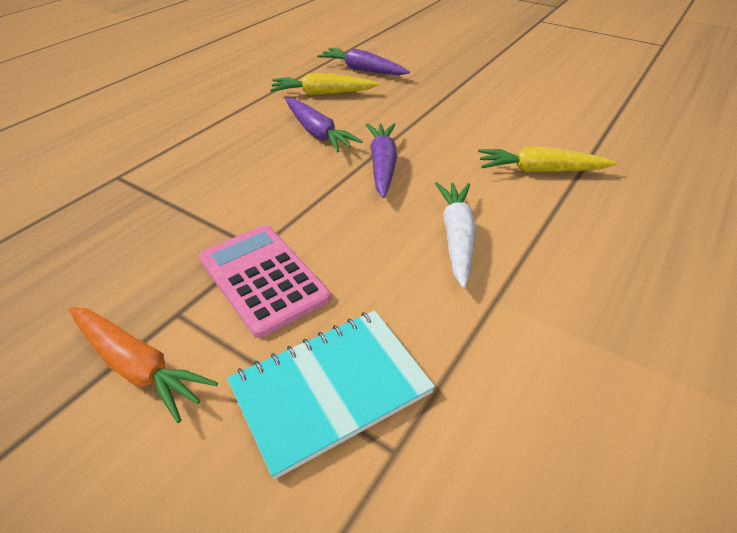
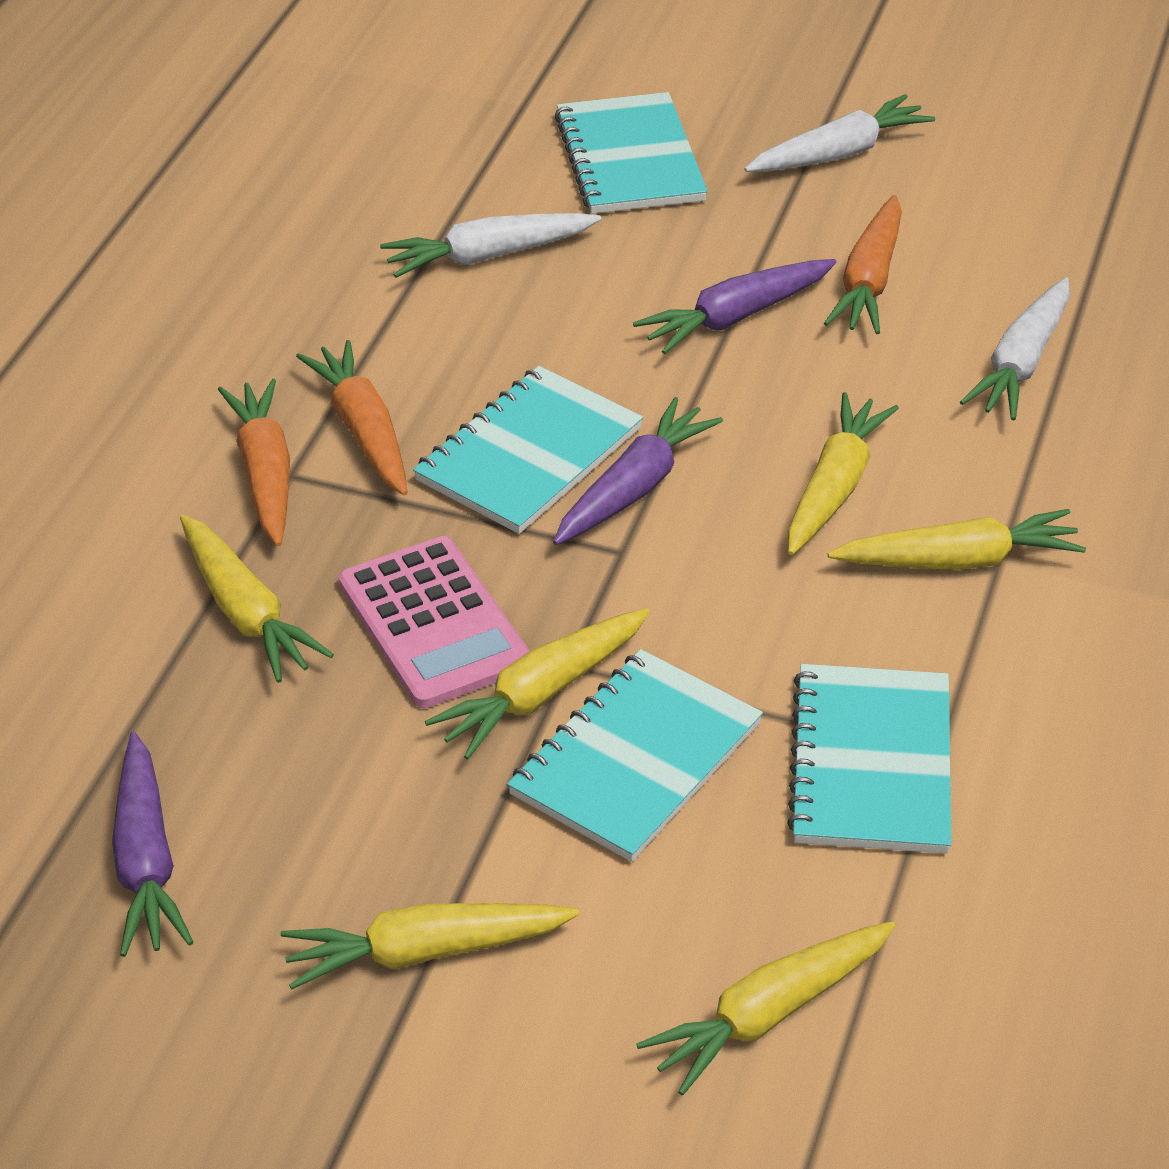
orange carrot: [68,307,218,423] = 1 -> [218,379,290,546] [296,340,408,495] [824,195,902,334] = 3
turquoise notebook: [227,310,435,480] = 1 -> [413,366,643,534] [507,649,763,862] [555,92,708,214] [787,664,951,853] = 4
white carrot: [435,182,476,288] = 1 -> [380,213,601,278] [744,94,935,172] [960,277,1070,420] = 3
yellow carrot: [270,73,379,95] [478,146,617,172] = 2 -> [180,515,334,683] [281,903,580,989] [425,608,650,760] [637,921,895,1096] [787,392,899,555] [828,509,1086,570] = 6

